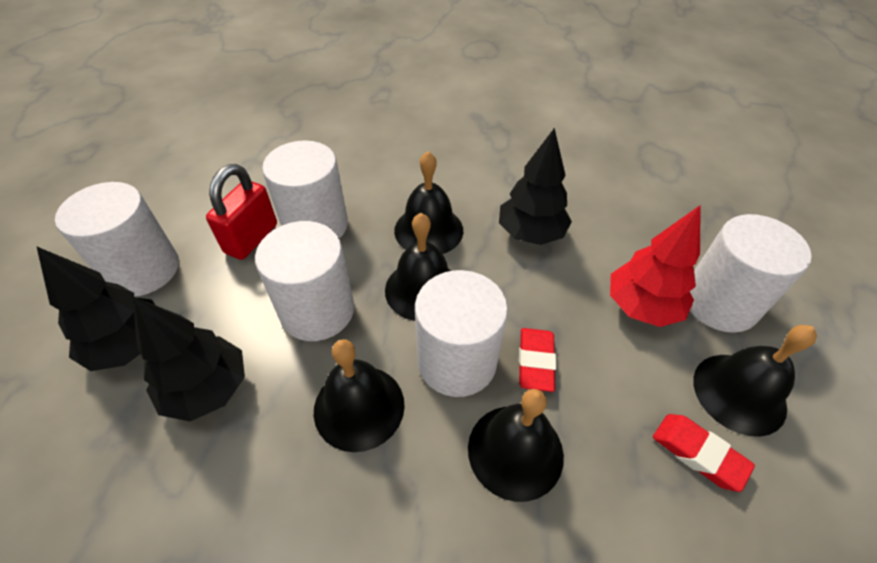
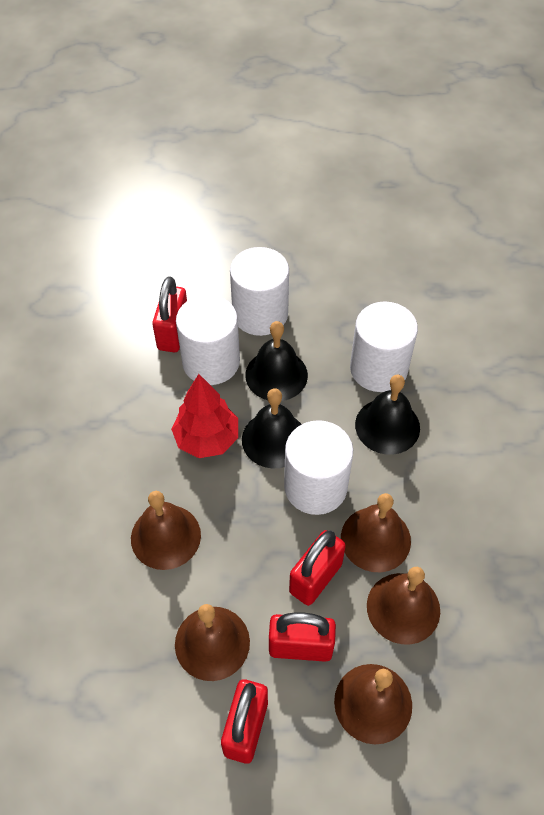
black bell: [314,340,405,452] [385,213,451,321] [394,151,463,254] [468,389,564,502] [693,325,817,437] = 5 -> [242,388,302,469] [245,321,308,401] [355,375,420,455] = 3
black tree: [36,246,155,371] [133,297,245,421] [499,128,572,245] = 3 -> none = 0
brown bell: none = 0 -> [131,491,201,570] [175,604,250,681] [334,664,412,744] [341,493,411,572] [367,567,440,644] = 5
red eraser: [519,328,556,392] [653,414,755,492] = 2 -> none = 0
red padlock: [206,164,277,260] = 1 -> [152,276,187,352] [221,679,268,764] [269,613,336,662] [289,530,346,606] = 4
white cylinder: [55,182,179,297] [255,221,354,341] [262,141,348,238] [415,270,508,397] [690,214,812,333] = 5 -> [176,295,240,385] [230,247,289,336] [284,420,353,515] [350,301,418,392] = 4

